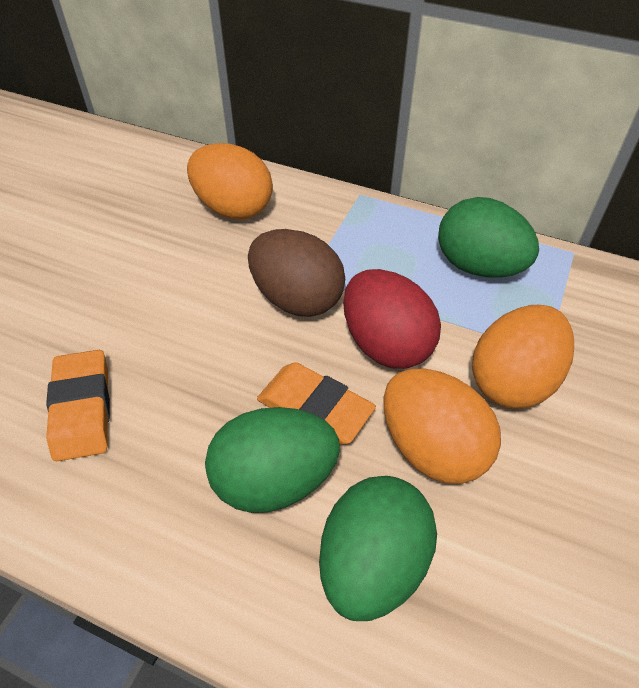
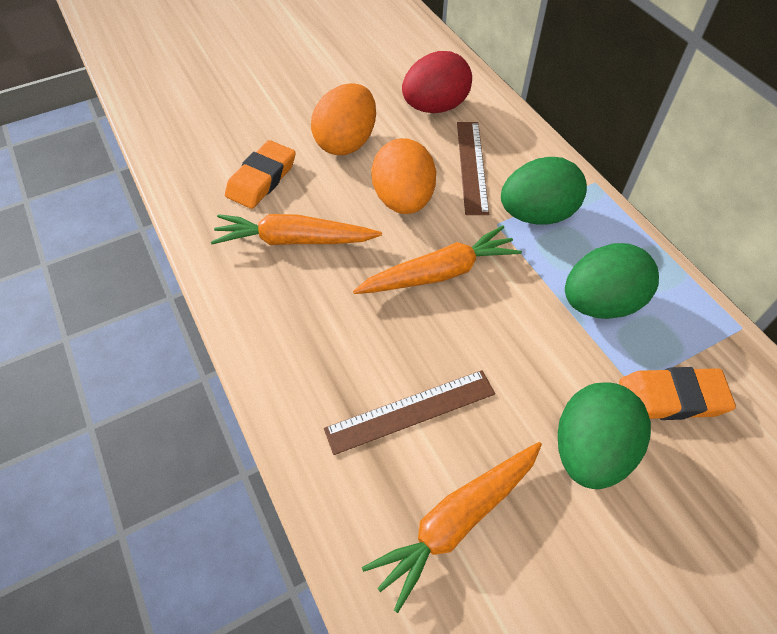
brown egg: [248,229,345,317] = 1 -> none = 0
brown ruler: none = 0 -> [324,370,495,455] [457,122,489,215] = 2
orange carrot: none = 0 -> [211,214,382,245] [353,225,522,294] [362,442,542,613] = 3
orange egg: [187,143,273,220] [383,369,501,484] [472,305,574,409] = 3 -> [311,83,376,155] [371,138,436,214] = 2

